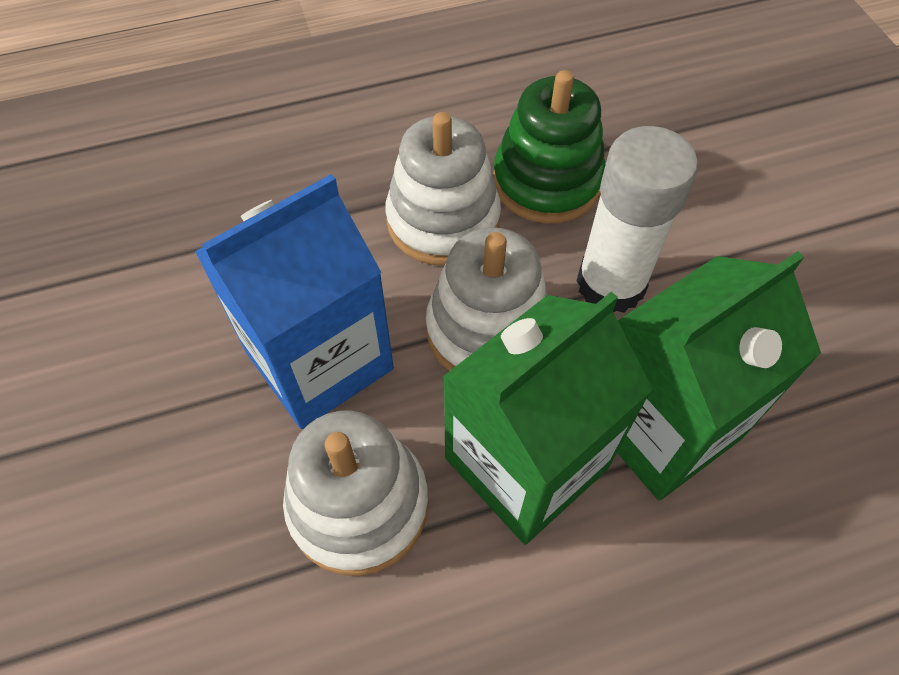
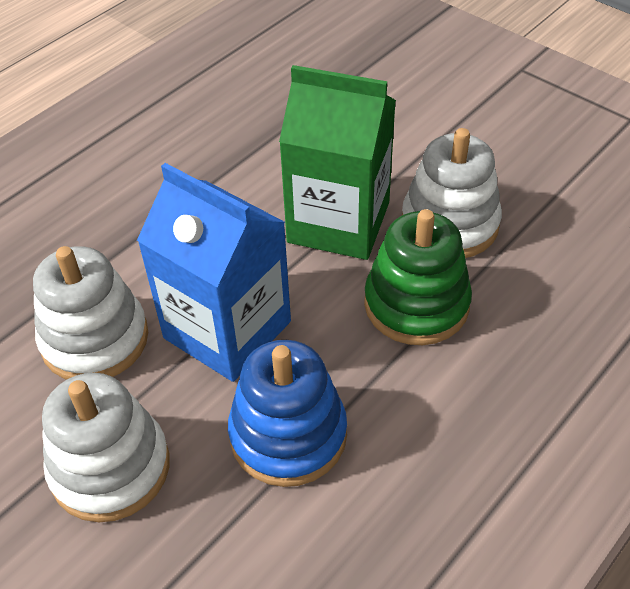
blue stacking toy: none = 0 -> [228,340,347,487] = 1
green carton: [443,292,653,544] [617,251,821,501] = 2 -> [279,65,396,260] = 1
white glue stick: [576,126,698,313] = 1 -> none = 0

